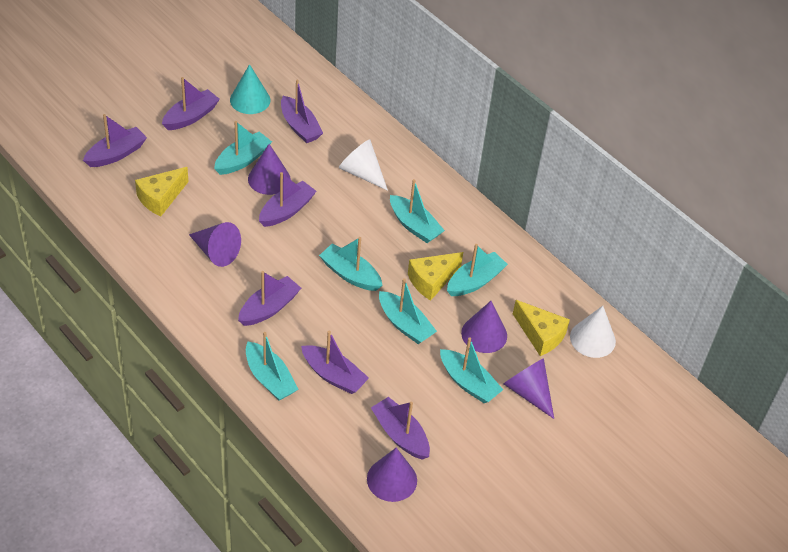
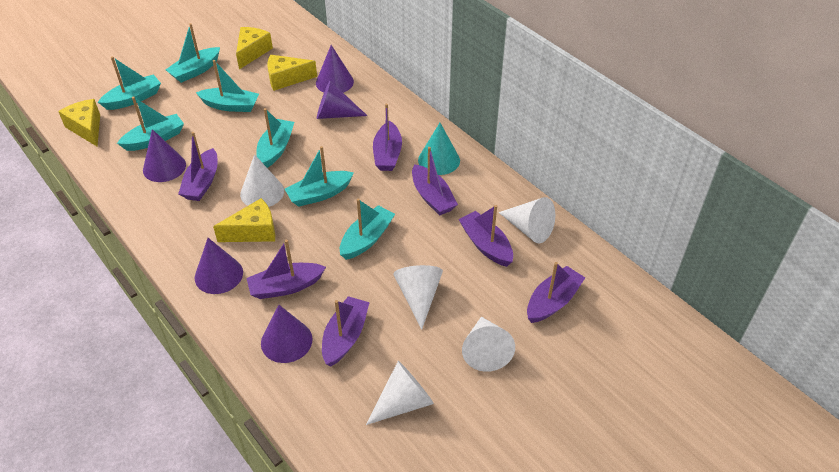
white cone: [339,139,388,191] [570,306,616,358] = 2 -> [240,154,284,207] [366,361,434,425] [393,265,443,330] [462,317,515,372] [499,197,555,243] = 5
yellow cheese: [135,167,188,216] [408,252,463,301] [513,300,570,356] = 3 -> [58,99,100,146] [213,198,275,242] [236,27,273,69] [267,55,317,91] = 4

